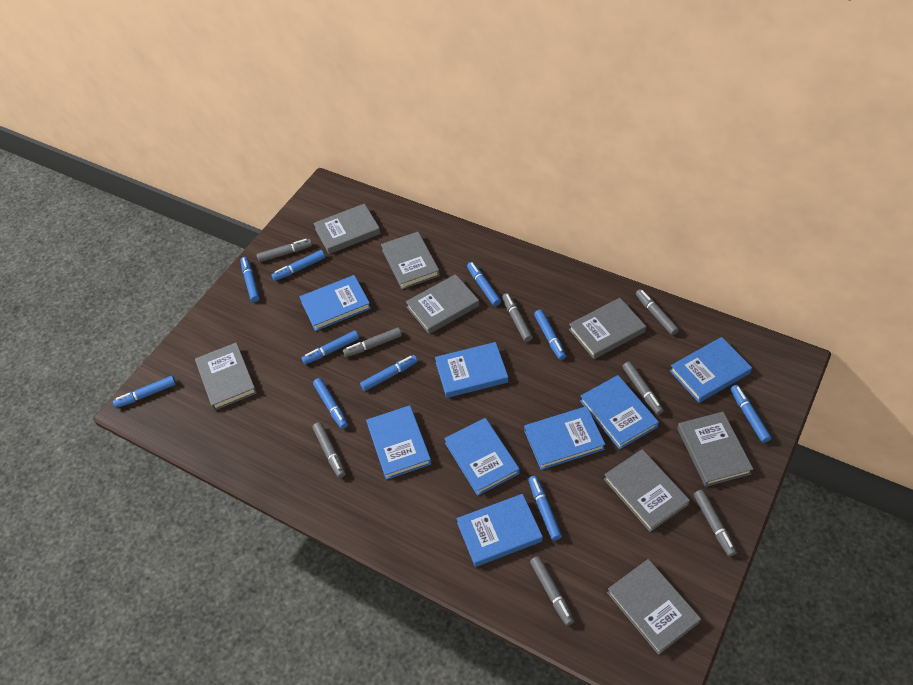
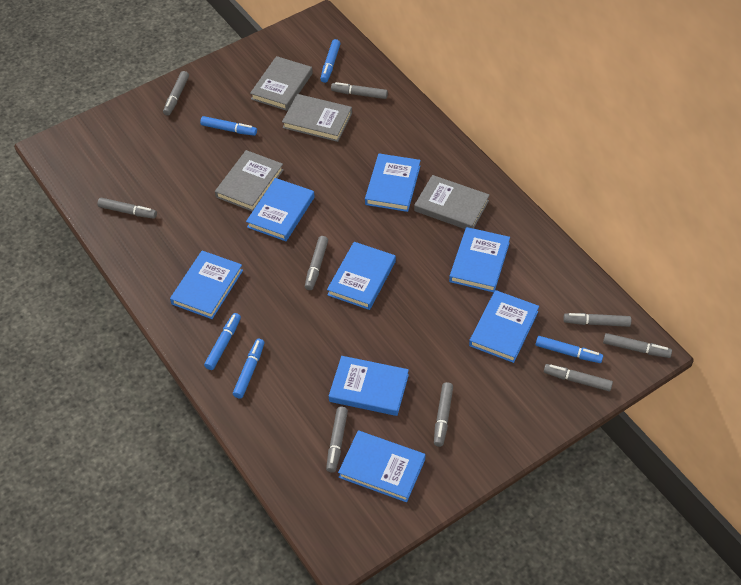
blue marker: [113,376,176,408] [240,257,260,302] [271,250,325,281] [301,331,359,364] [313,378,348,429] [360,355,418,391] [467,262,501,306] [528,476,562,541] [534,310,566,360] [731,385,771,443] = 10 -> [200,116,257,136] [204,313,241,370] [233,339,264,399] [320,39,341,83] [536,336,603,363] = 5
grey book: [195,342,257,410] [313,203,381,254] [381,232,440,289] [406,274,479,334] [569,298,646,359] [604,449,690,532] [607,559,701,655] [677,412,753,487] = 8 -> [215,150,284,212] [250,56,313,111] [282,94,352,142] [414,175,489,229] = 4
grey marker: [256,239,312,262] [312,422,346,478] [343,327,402,357] [502,293,533,342] [530,556,575,626] [622,361,664,415] [636,289,679,335] [694,490,737,556] = 8 -> [97,198,157,219] [163,71,189,116] [305,236,328,290] [326,407,348,473] [331,82,388,99] [434,382,453,447] [544,364,613,391] [563,313,631,327] [603,333,672,358] = 9

